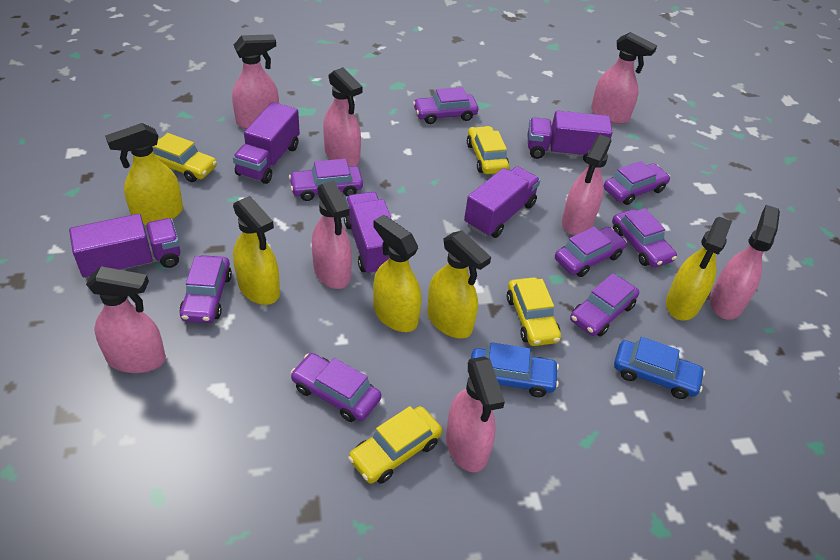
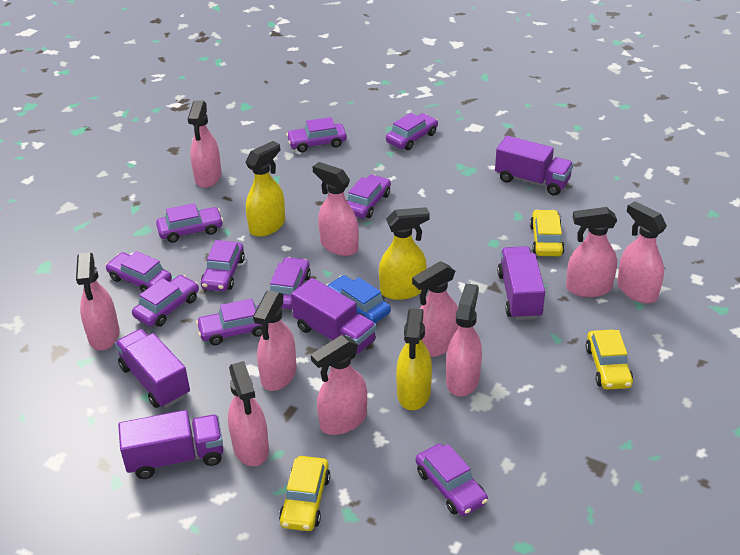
blue car: [471,342,559,397] [614,337,705,399] = 2 -> [326,275,391,323] = 1
pink spray bottle: [86,266,166,373] [232,34,279,129] [312,181,352,289] [323,67,363,166] [446,357,505,472] [562,135,611,235] [591,32,657,124] [710,205,780,320] = 8 -> [76,252,119,350] [188,100,221,188] [228,361,269,467] [253,290,296,391] [311,335,367,435] [312,162,359,256] [412,261,459,357] [446,283,482,396] [566,207,617,297] [617,201,667,303] = 10
purple car: [179,255,232,323] [289,159,363,201] [290,353,381,422] [413,87,478,124] [555,227,627,277] [570,273,639,337] [604,161,670,205] [612,208,677,268] = 8 -> [105,251,172,293] [132,275,199,327] [156,203,223,243] [196,299,262,345] [201,240,245,291] [270,257,311,309] [286,117,347,152] [347,174,391,218] [386,113,438,150] [416,444,488,516] = 10
yellow car: [153,133,217,182] [348,406,442,484] [467,126,509,174] [507,277,561,346] = 4 -> [279,456,330,531] [530,209,565,256] [586,330,633,390] = 3
yellow spray bottle: [105,123,183,226] [233,196,280,305] [373,215,421,332] [427,231,491,338] [666,217,732,320] = 5 -> [245,141,285,237] [379,207,430,300] [396,308,432,410] = 3

